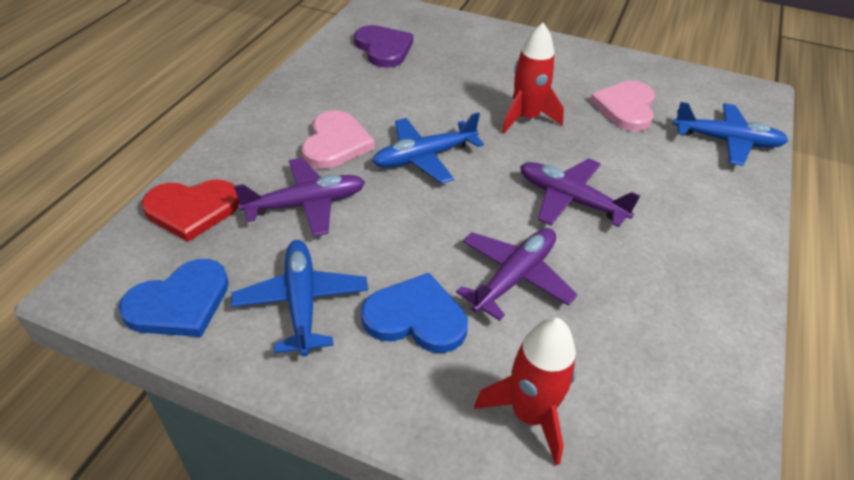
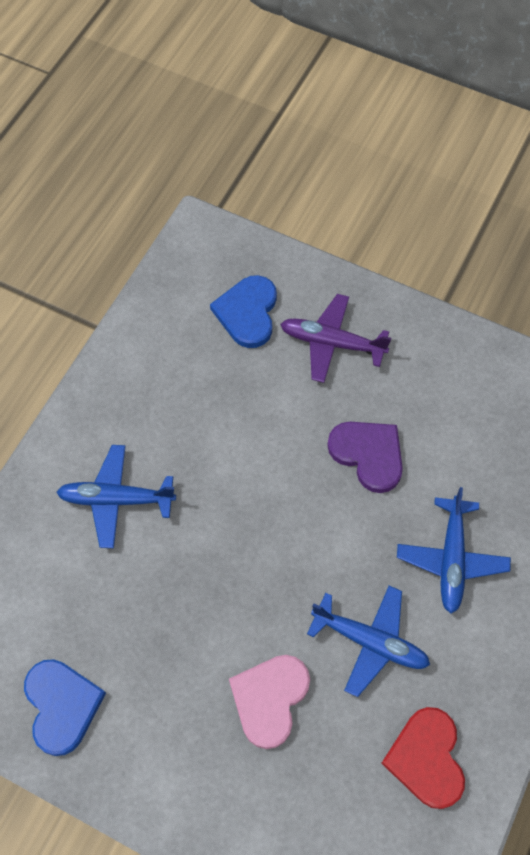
pink heart: [302,110,375,169] [590,81,655,131] = 2 -> [229,655,310,749] = 1
purple plane: [234,158,365,237] [456,228,578,321] [520,158,640,227] = 3 -> [280,294,391,383] = 1
red rocket: [474,318,577,465] [502,23,564,134] = 2 -> none = 0

